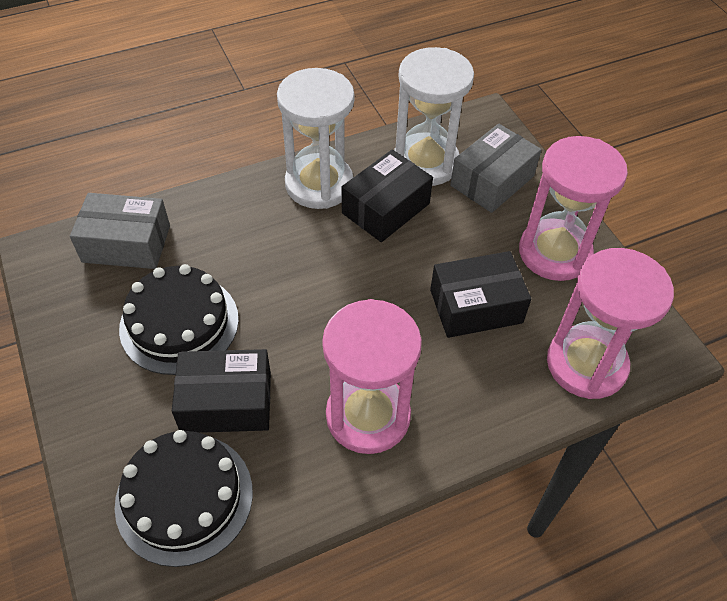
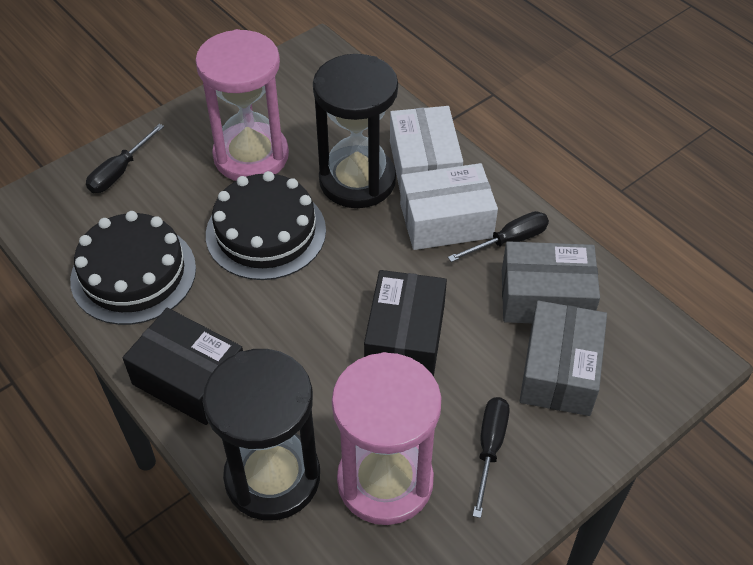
black box: [172,349,271,433] [342,149,433,242] [430,251,531,338] = 3 -> [123,308,243,425] [364,270,447,377] = 2
black hourglass: none = 0 -> [203,349,320,521] [313,54,398,208] = 2
black screwdriver: none = 0 -> [86,124,164,193] [448,211,549,262] [473,397,510,518] = 3
pink hourglass: [322,299,422,454] [519,136,628,281] [547,248,674,399] = 3 -> [195,29,289,181] [332,352,441,525] = 2
white box: none = 0 -> [390,106,463,195] [400,163,498,250] = 2
white hourglass: [277,68,355,209] [394,47,474,186] = 2 -> none = 0

